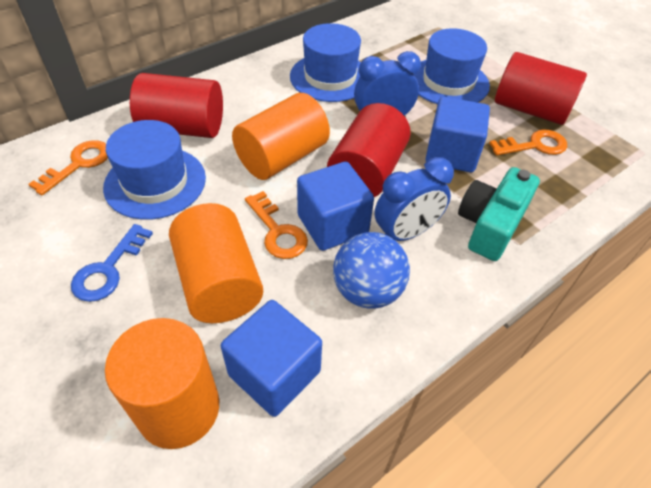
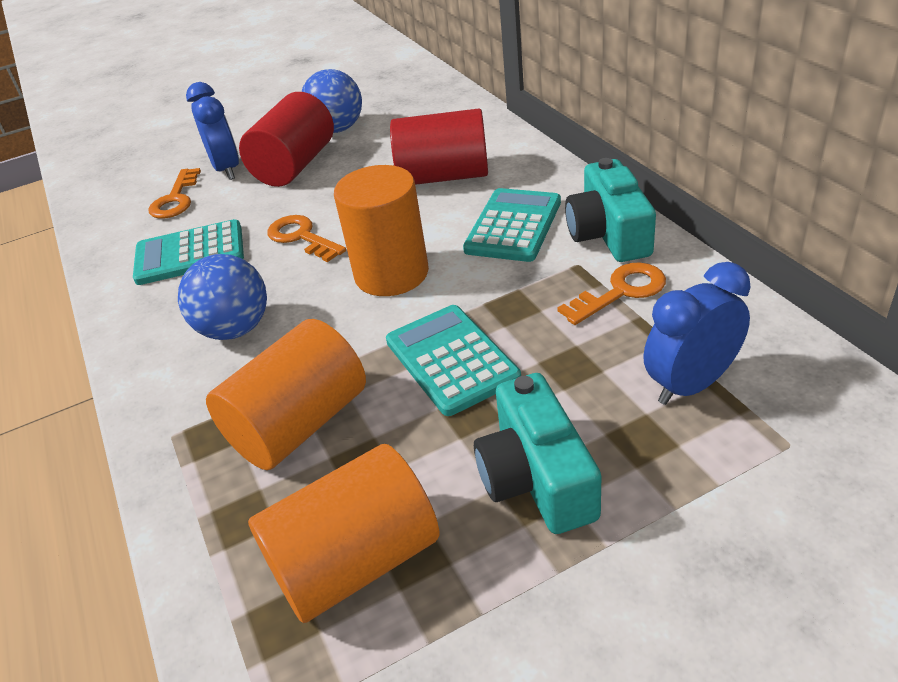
blue ball: [333,232,410,309] = 1 -> [178,254,267,340] [302,69,362,133] = 2
blue cube: [221,300,322,417] [297,161,374,251] [426,97,490,172] = 3 -> none = 0
blue hat: [103,120,206,220] [290,23,361,102] [413,28,490,104] = 3 -> none = 0
blue key: [71,224,153,302] = 1 -> none = 0
red cylinder: [130,73,223,138] [327,103,410,197] [495,52,587,125] = 3 -> [239,92,334,187] [390,109,488,185] = 2
turquoise calculator: none = 0 -> [133,219,244,285] [386,305,521,416] [463,188,561,262] = 3
turquoise camera: [458,167,540,261] = 1 -> [474,373,601,534] [565,158,656,262] = 2

